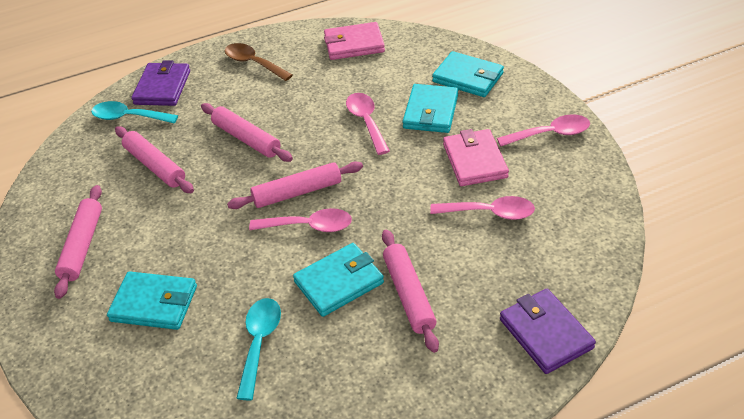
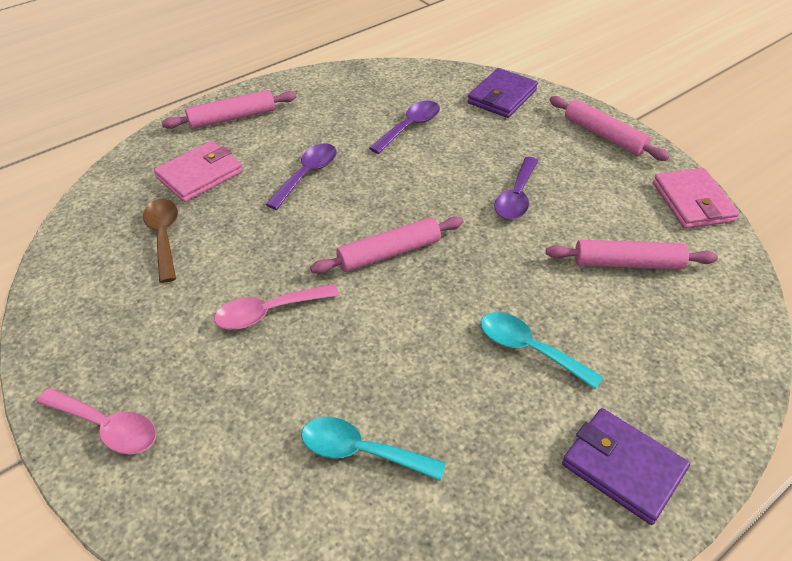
pink rolling pin: [54,185,102,299] [115,126,194,193] [201,103,293,162] [227,161,363,209] [382,230,439,353] = 5 -> [162,90,297,129] [310,216,464,274] [546,240,718,270] [549,96,669,161] = 4
pink spoon: [249,208,352,232] [346,93,390,155] [430,196,535,220] [497,114,590,146] = 4 -> [37,388,156,454] [214,284,339,330] = 2
purple spoon: none = 0 -> [265,143,337,210] [369,101,440,154] [494,157,538,220] = 3
turquoise wallet: [107,271,197,330] [293,243,384,317] [403,84,458,133] [432,51,504,97] = 4 -> none = 0

